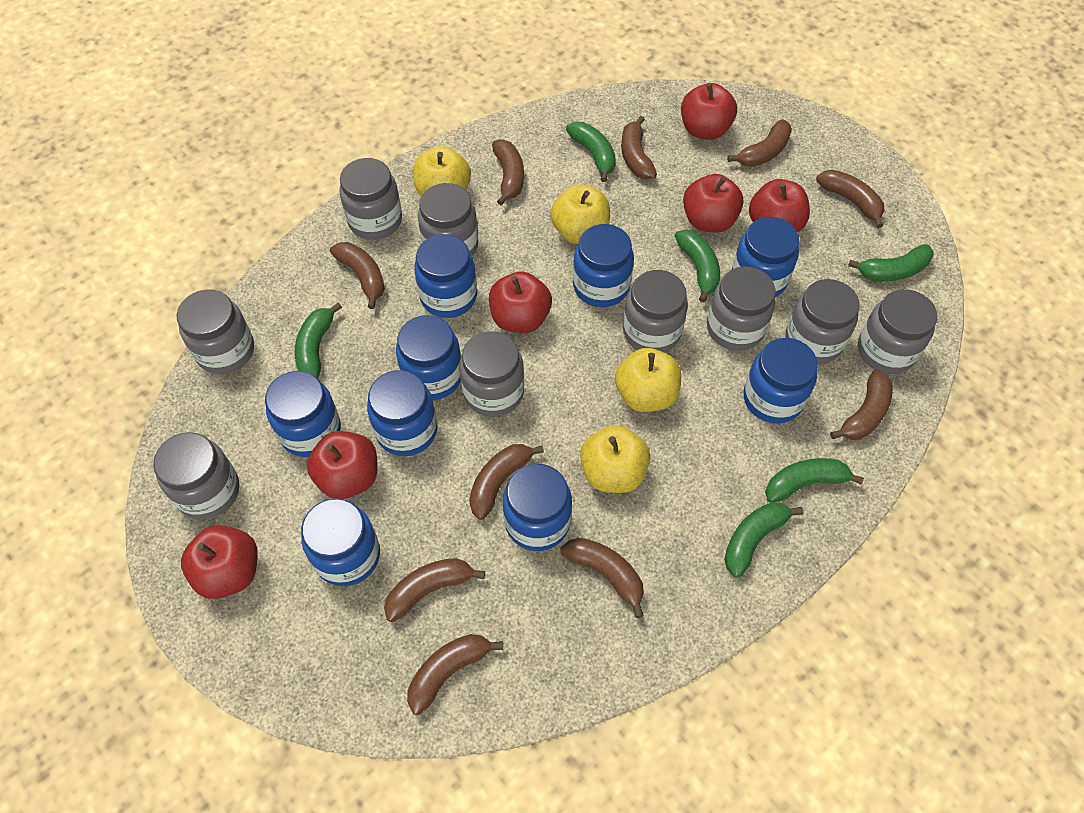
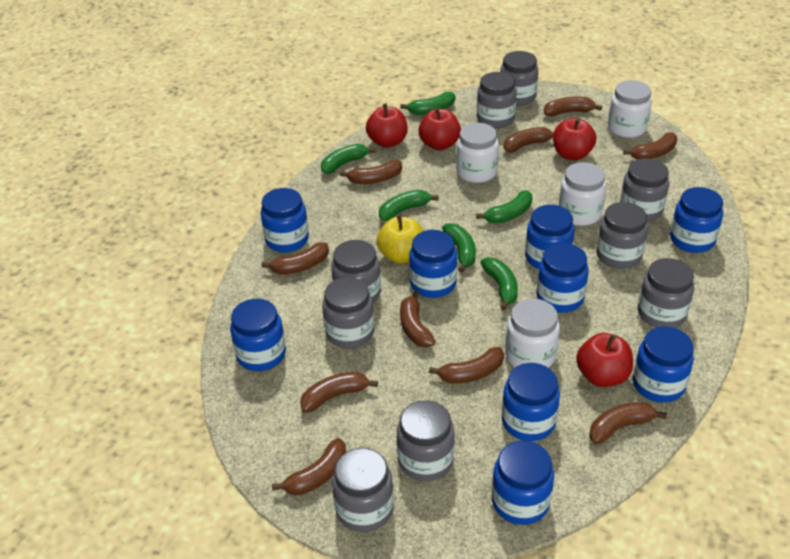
red apple: [181,525,258,599] [307,431,377,499] [489,272,552,333] [681,83,737,140] [683,174,743,233] [749,179,810,233] = 6 -> [366,103,408,148] [418,107,461,150] [553,118,596,160] [576,333,633,387] = 4
white jar: none = 0 -> [456,123,499,183] [505,299,560,368] [559,162,606,226] [608,80,652,138] = 4
yellow apple: [413,146,471,197] [551,185,610,244] [580,425,650,493] [615,348,681,412] = 4 -> [377,215,423,264] = 1

